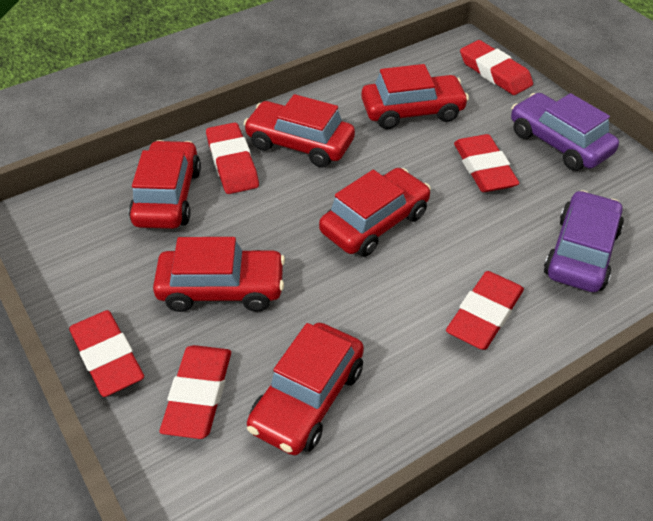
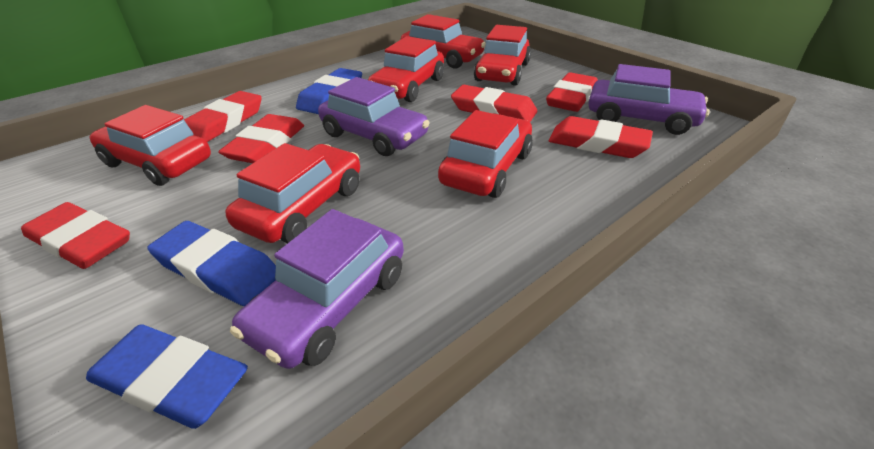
blue eraser: none = 0 -> [86,324,248,429] [147,221,276,306] [296,68,362,114] = 3
purple car: [511,93,619,171] [544,190,624,292] = 2 -> [230,209,404,369] [318,77,430,156] [588,64,710,135] = 3

